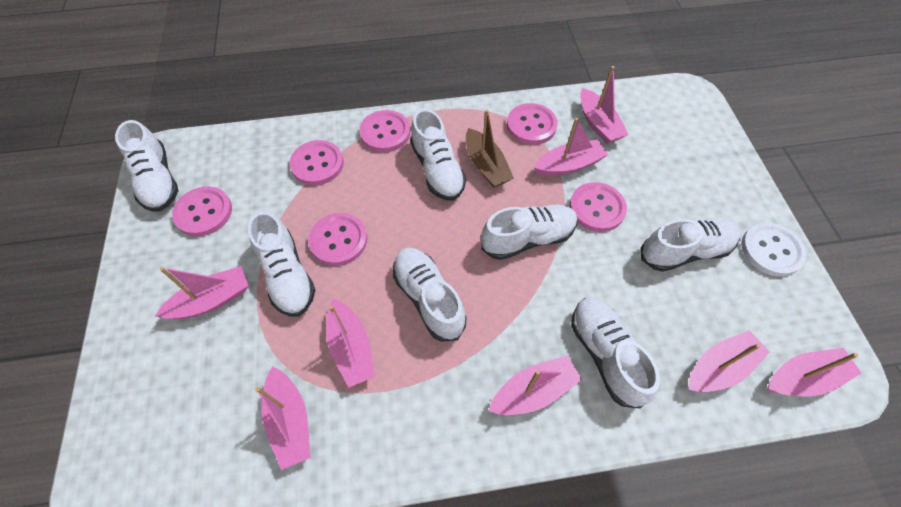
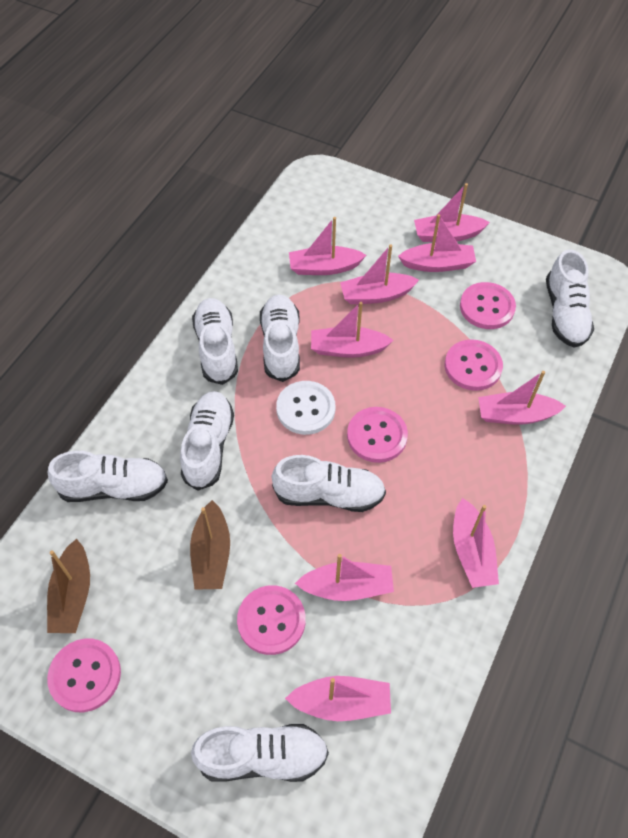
brown boat: [466,110,514,188] = 1 -> [47,539,90,633] [190,500,230,590] = 2
pink boat: [155,266,249,319] [255,366,311,470] [326,298,375,387] [489,355,582,415] [533,118,608,176] [580,66,629,144] [688,330,769,392] [767,348,862,397] = 8 -> [285,676,391,721] [289,217,366,275] [295,554,394,601] [311,302,394,358] [340,245,419,304] [398,214,476,272] [414,183,490,242] [453,498,499,588] [478,371,566,425] = 9
pink button: [172,186,232,236] [289,140,344,185] [308,213,367,266] [359,110,410,152] [507,103,557,145] [570,182,627,232] = 6 -> [47,639,121,712] [237,585,305,655] [347,407,408,463] [444,339,503,391] [460,282,516,329] = 5

